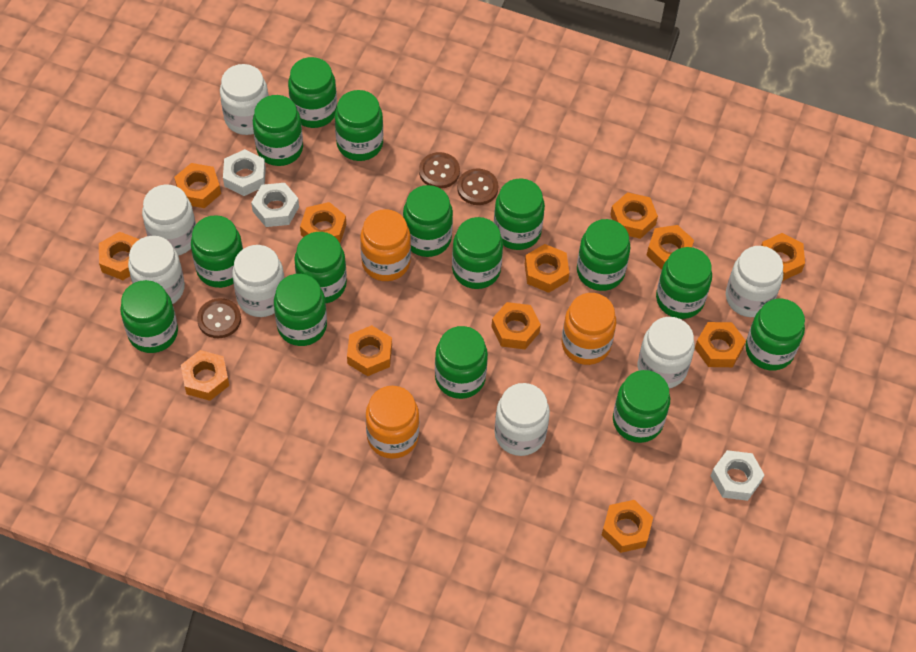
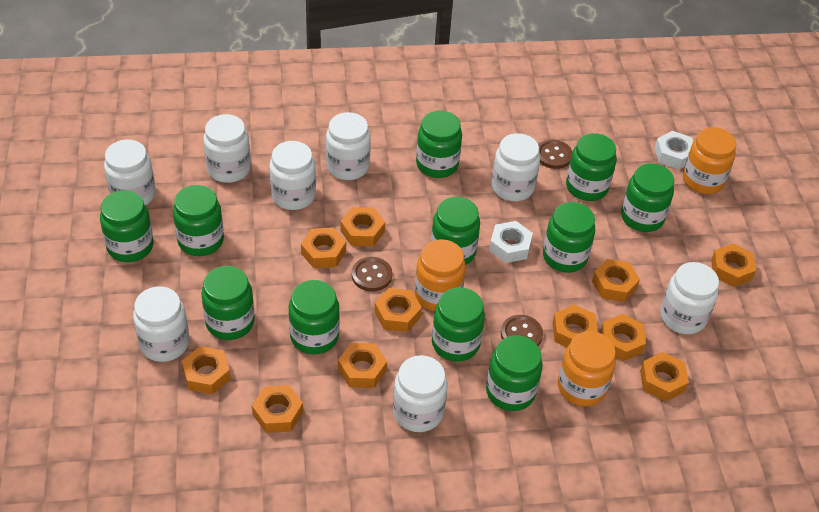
green jar: [120,280,178,353] [191,215,243,288] [253,95,303,166] [274,274,327,346] [288,57,337,128] [294,232,347,303] [335,90,383,161] [403,185,453,257] [435,326,488,399] [452,217,503,289] [494,178,545,250] [577,219,631,291] [613,370,670,443] [656,247,712,319] [745,299,805,371] = 15 -> [100,190,153,262] [173,185,224,256] [201,266,255,340] [289,280,340,354] [416,111,462,178] [431,197,480,265] [432,287,485,362] [486,335,542,411] [543,202,595,273] [566,133,616,201] [621,163,674,232] = 11
orange nut: [99,232,140,280] [174,163,221,208] [181,350,229,401] [300,202,346,243] [347,325,392,376] [491,302,541,349] [525,244,569,293] [602,500,653,553] [610,192,658,239] [646,225,694,270] [695,322,746,367] [761,233,805,281] = 12 -> [182,346,231,394] [252,385,303,433] [301,227,346,268] [338,343,387,388] [341,207,385,246] [374,288,422,332] [553,304,598,347] [592,259,640,302] [600,314,646,361] [640,352,689,401] [711,244,756,287] = 11
white jar: [128,236,185,304] [142,185,196,256] [220,64,269,135] [232,245,285,317] [495,383,550,456] [638,317,695,388] [726,246,783,317] = 7 -> [104,139,156,206] [133,287,189,362] [203,114,251,183] [269,141,316,210] [326,112,371,180] [393,355,447,432] [492,133,540,201] [660,262,719,334] = 8
white nut: [223,149,266,196] [251,183,299,227] [711,450,764,501] = 3 -> [489,221,533,263] [654,131,693,169] = 2

